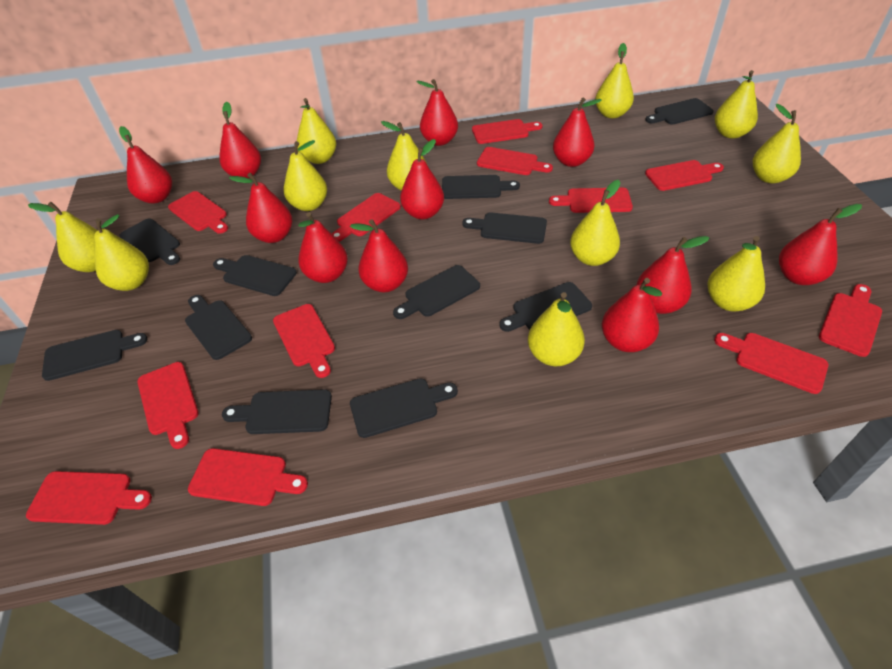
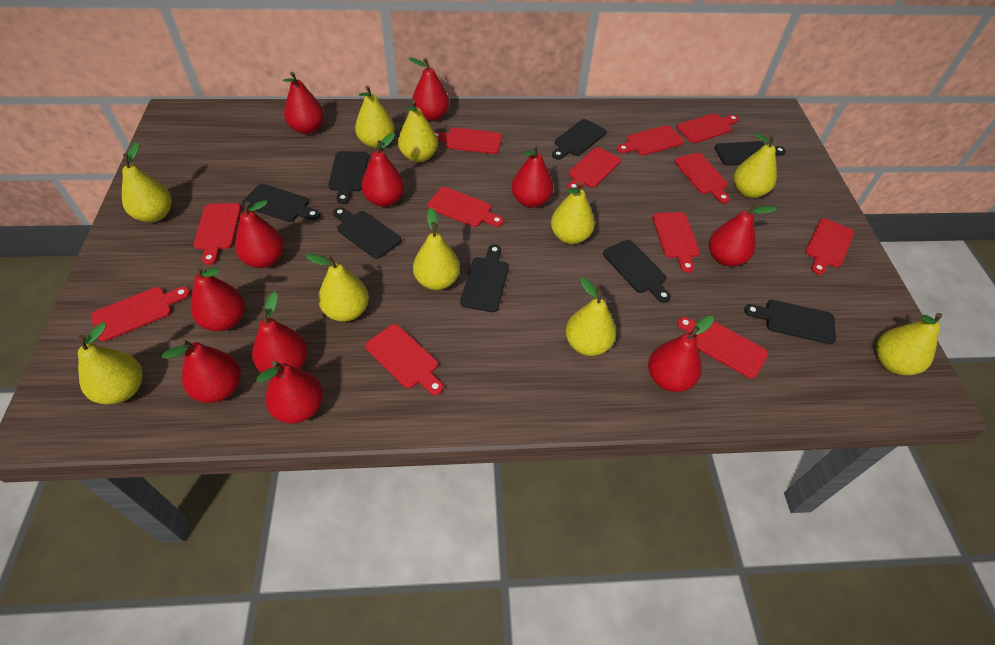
black cutting board: [42,330,147,381] [119,218,180,265] [185,295,252,360] [213,255,297,296] [222,389,332,434] [350,378,458,438] [393,265,480,319] [442,175,520,199] [462,212,547,244] [499,282,592,332] [645,98,714,125] = 11 -> [242,184,320,222] [328,151,369,204] [333,207,402,259] [460,245,509,312] [552,119,607,160] [603,240,671,303] [714,141,786,165] [744,300,836,344] = 8
yellow pear: [28,202,98,272] [94,214,149,291] [284,140,327,211] [297,98,336,164] [381,121,426,190] [528,292,585,366] [570,180,620,266] [595,43,634,118] [707,236,765,311] [715,70,758,138] [753,104,801,183] = 11 -> [78,322,143,405] [122,142,172,222] [306,254,369,322] [355,86,395,148] [398,100,438,162] [413,208,460,290] [551,181,595,244] [566,278,616,356] [734,132,777,198] [876,313,942,375] = 10

